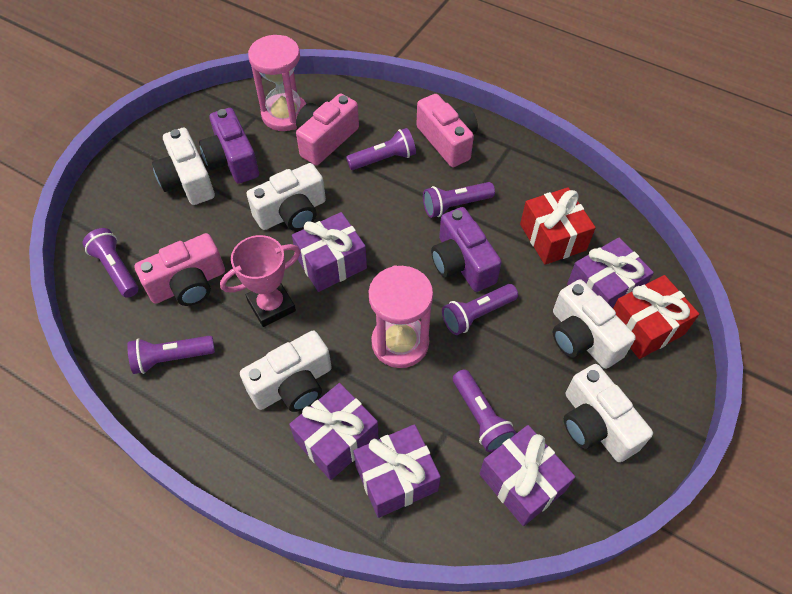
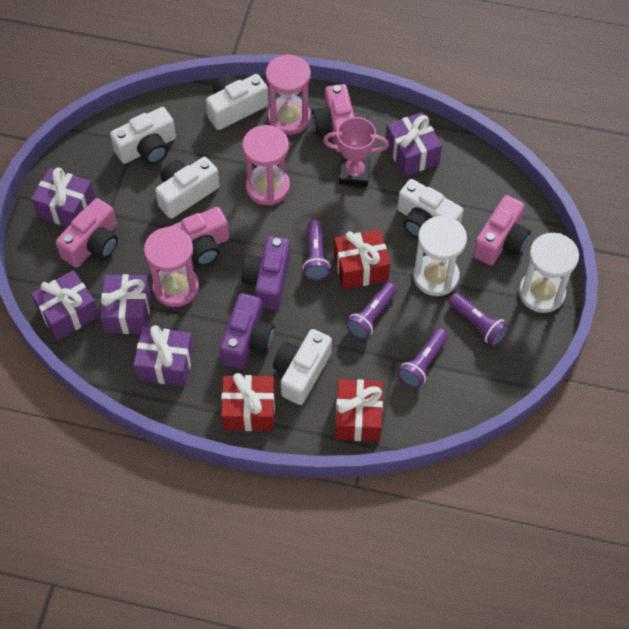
pink camera: [134,233,225,306] [296,94,359,165] [416,94,478,167] = 3 -> [56,198,118,268] [169,207,229,266] [312,84,354,152] [473,195,531,265] = 4
pink hourglass: [248,35,306,131] [368,266,433,368] = 2 -> [144,227,199,307] [242,125,290,205] [266,54,311,135] = 3
purple flashlight: [83,228,138,298] [127,336,215,374] [346,128,416,170] [423,182,495,218] [442,284,518,335] [453,369,516,452] = 6 -> [303,220,331,280] [346,282,397,339] [398,328,448,388] [448,293,509,346] = 4
red gift: [520,187,596,265] [613,275,699,359] = 2 -> [221,373,275,431] [334,229,390,289] [335,379,383,442] = 3
white hourglass: none = 0 -> [413,216,467,296] [519,233,579,313] = 2

